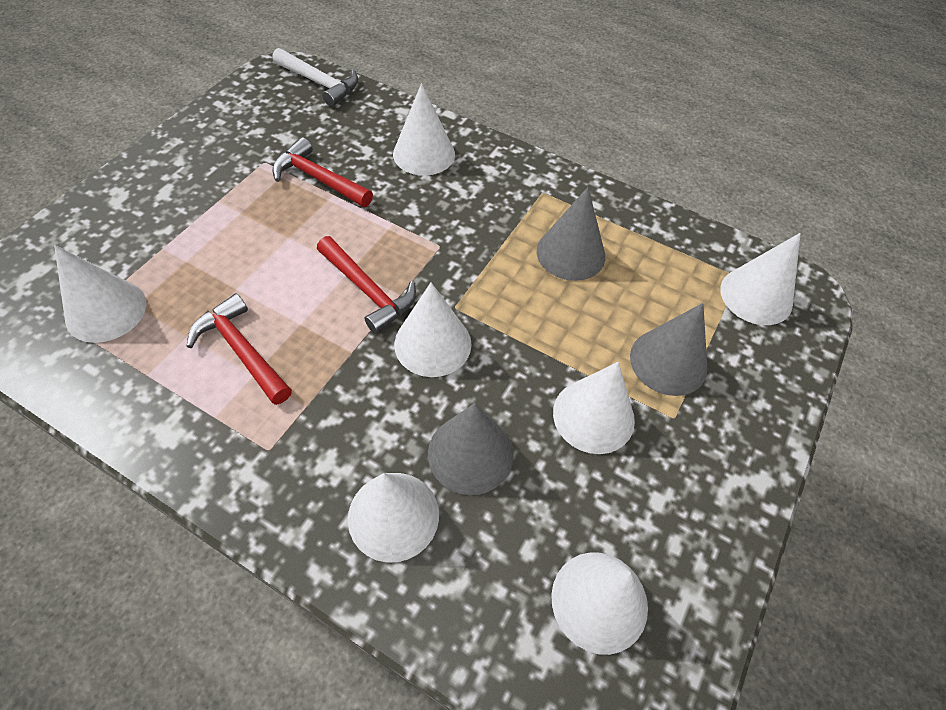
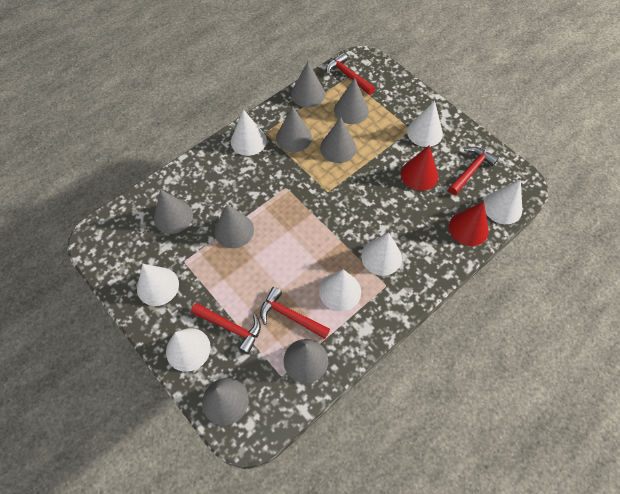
grey cone: [428,403,513,495] [537,187,605,281] [630,303,707,396] = 3 -> [154,189,193,234] [202,378,249,426] [214,204,254,248] [276,106,312,152] [283,339,328,383] [291,61,325,108] [320,117,356,163] [334,78,369,124] = 8
red cone: none = 0 -> [401,145,438,191] [449,202,489,246] = 2
red hammer: [186,293,292,405] [272,137,373,207] [317,236,416,334] = 3 -> [191,303,261,354] [260,287,330,339] [326,53,375,95] [448,147,499,195] = 4
white hammer: [273,48,358,107] = 1 -> none = 0

